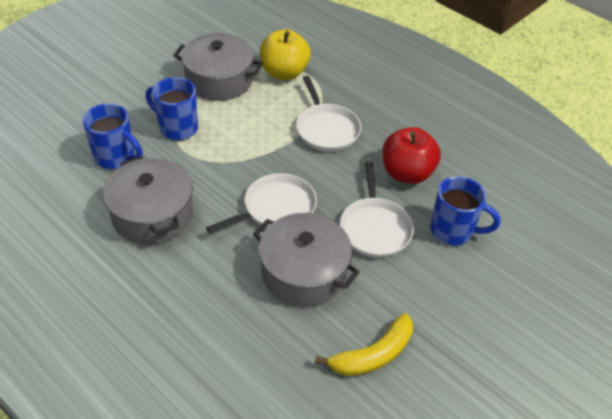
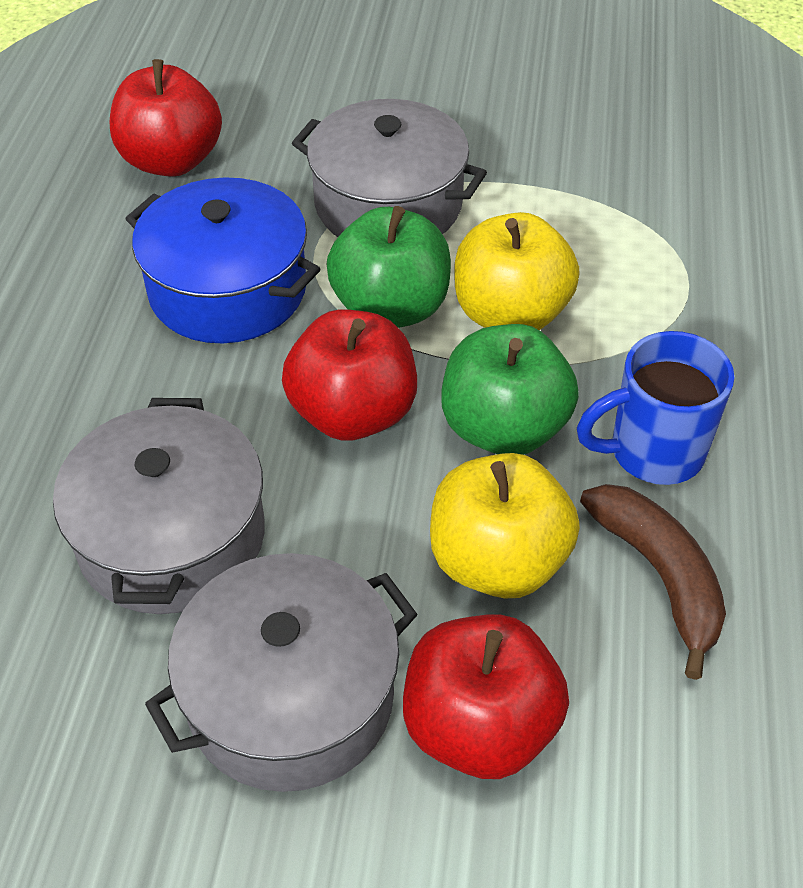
blue mug: [83,104,143,169] [146,77,198,141] [430,176,500,245] = 3 -> [577,331,734,485] = 1
blue pot: none = 0 -> [125,177,320,343] = 1
brown banana: none = 0 -> [580,484,726,680] = 1
green apple: none = 0 -> [327,206,451,328] [442,324,579,455] = 2
red apple: [382,127,441,184] = 1 -> [110,59,222,177] [282,309,417,441] [403,614,569,779] = 3
white pan: [206,173,317,234] [296,76,361,152] [340,161,414,258] = 3 -> none = 0
yellow apple: [260,29,311,80] = 1 -> [430,453,580,598] [454,212,580,330] = 2
yellow banana: [315,313,413,376] = 1 -> none = 0

